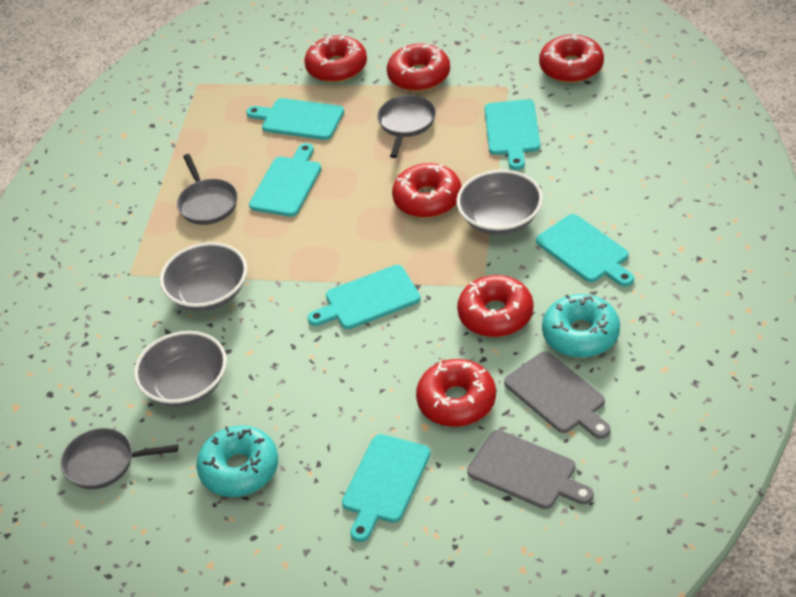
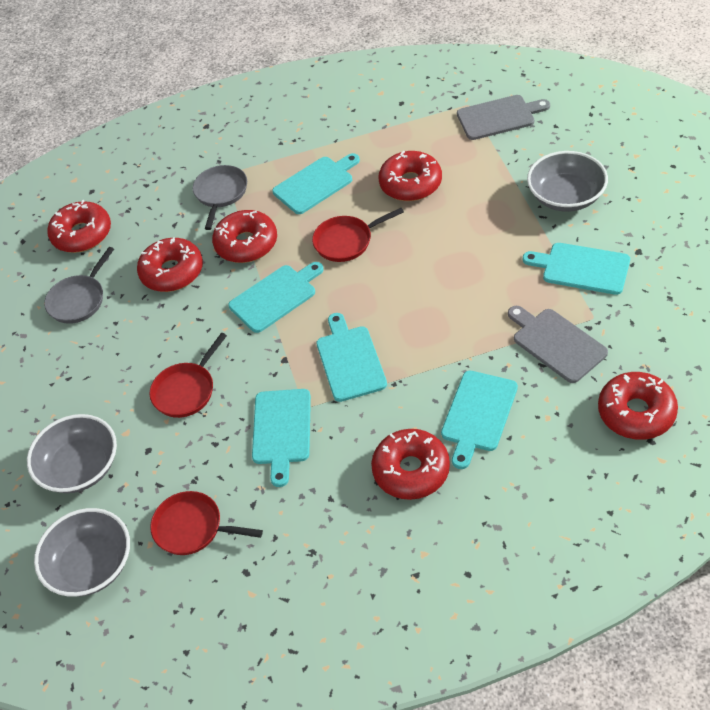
grey pan: [61,428,178,489] [177,154,238,225] [377,95,436,158] = 3 -> [44,247,114,324] [193,165,247,230] = 2
red pan: none = 0 -> [149,333,227,418] [150,491,263,555] [312,208,404,262] = 3
turquoise donut: [196,425,278,497] [542,294,620,358] = 2 -> none = 0

